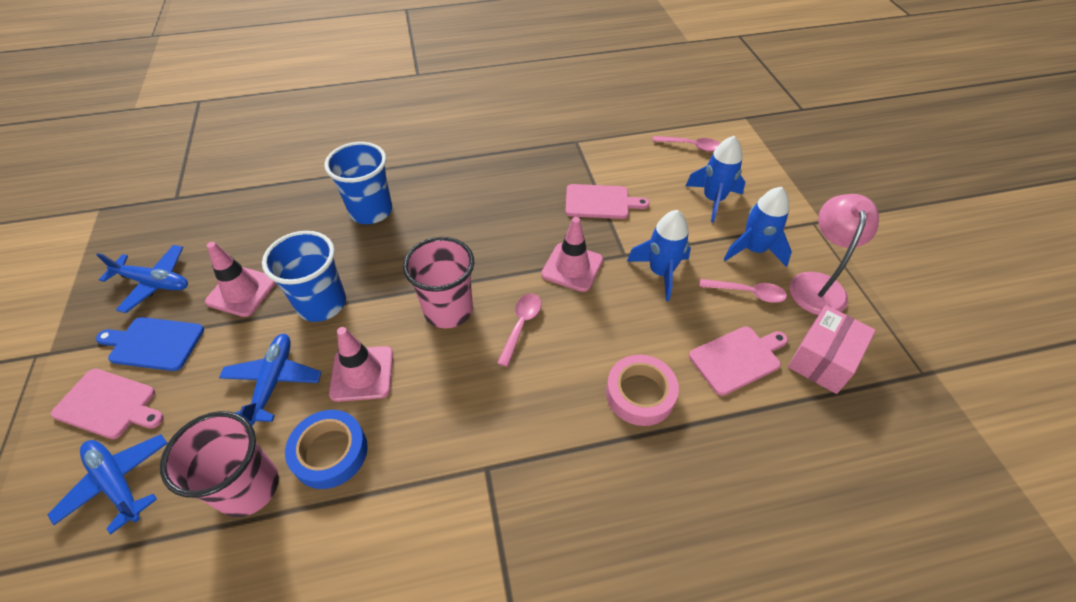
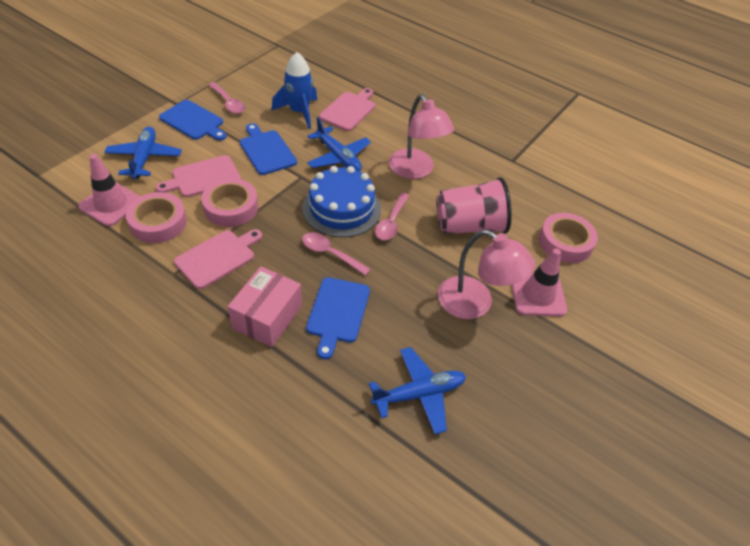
blue cake: none = 0 -> [302,166,381,238] = 1
blue cup: [262,231,346,322] [324,142,392,224] = 2 -> none = 0
blue cutting board: [96,317,204,371] = 1 -> [159,100,227,141] [240,123,297,175] [306,277,370,359] = 3
blue rocket: [627,210,691,301] [686,136,745,223] [724,187,792,267] = 3 -> [271,52,317,129] = 1
blue tape: [285,410,368,489] = 1 -> none = 0
pink cup: [160,411,279,517] [403,237,474,328] = 2 -> [436,177,512,234] = 1
pink lamp: [790,194,879,315] = 1 -> [389,94,454,179] [438,230,535,319] = 2
pink tape: [606,355,679,426] = 1 -> [126,192,187,243] [201,178,258,227] [539,213,598,263] = 3
pink traffic cone: [205,242,276,317] [329,327,393,402] [541,217,603,292] = 3 -> [78,154,141,226] [512,249,567,316] = 2

